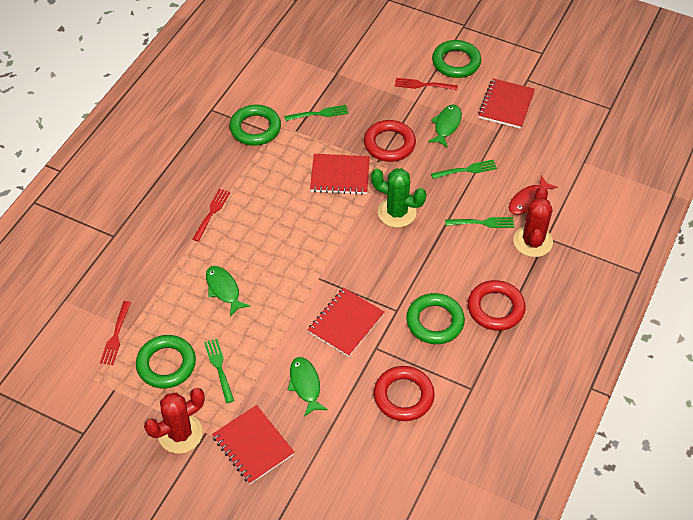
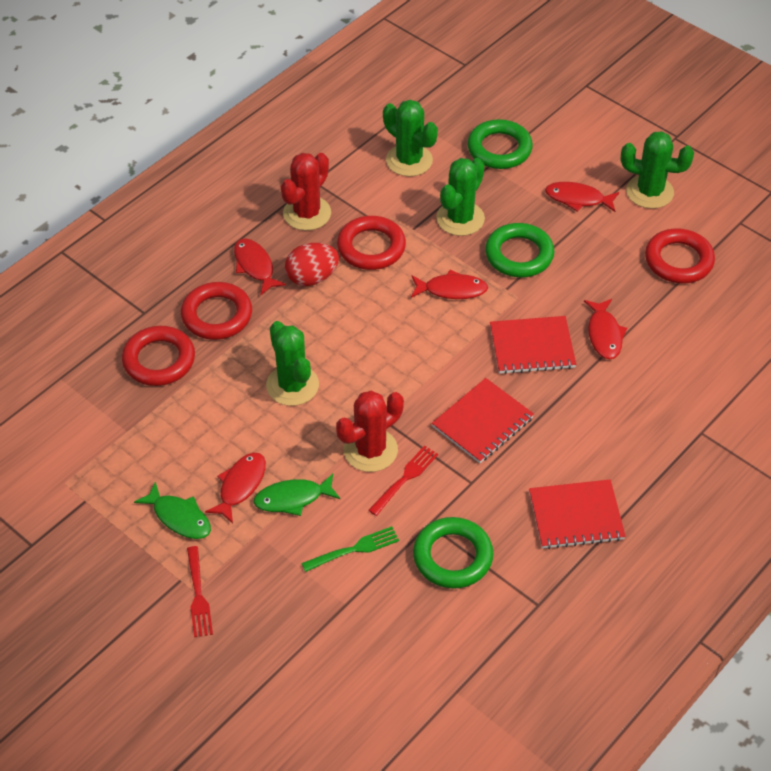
green cactus: [371,168,426,227] = 1 -> [266,321,319,406] [383,100,438,177] [436,158,485,236] [621,131,694,209] = 4
green fish: [206,266,250,316] [288,357,328,417] [428,105,462,148] = 3 -> [134,481,211,539] [253,474,340,516] = 2
green fork: [204,339,234,403] [284,105,349,121] [431,160,497,179] [445,217,514,228] = 4 -> [301,526,399,572] = 1
green ring: [136,335,196,388] [229,105,281,146] [406,293,465,344] [432,40,481,78] = 4 -> [413,517,494,589] [467,119,533,169] [485,223,554,277] = 3
red egg: none = 0 -> [285,243,339,286] = 1
red fish: [509,175,558,215] = 1 -> [205,453,266,524] [234,238,286,295] [411,270,488,299] [545,182,619,212] [584,299,628,359] = 5
red fork: [100,301,131,365] [193,189,230,242] [395,78,458,90] = 3 -> [187,546,213,638] [368,445,438,516] = 2
red notebook: [212,405,295,484] [308,288,385,357] [310,154,370,195] [478,78,535,129] = 4 -> [432,378,534,463] [490,316,576,374] [529,479,626,549] = 3
red ring: [364,120,416,162] [374,366,435,421] [468,280,526,331] = 3 -> [122,326,195,386] [181,282,252,340] [337,216,406,270] [645,229,715,283] = 4

